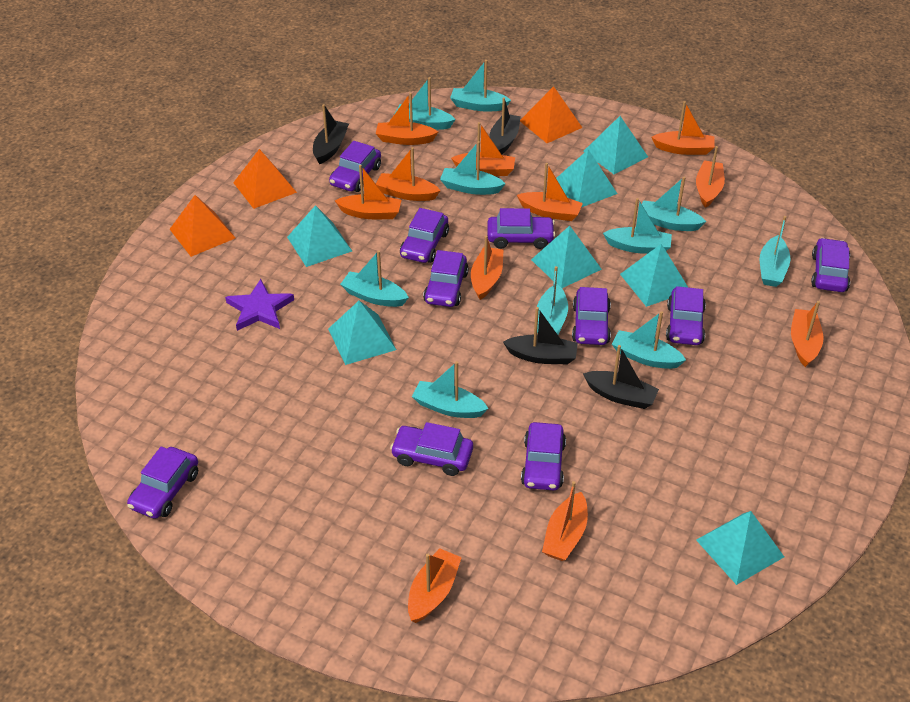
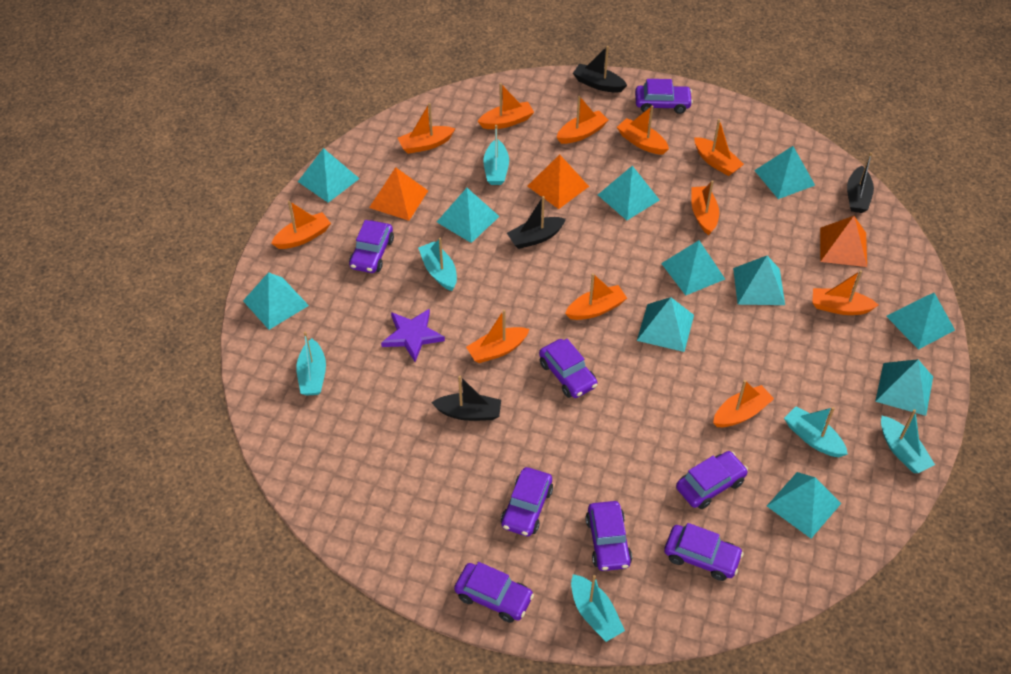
purple car: [127,447,198,519] [329,141,381,192] [390,422,473,476] [400,208,449,263] [423,250,469,307] [487,208,555,249] [521,422,566,491] [572,287,611,345] [666,286,706,345] [811,238,850,292] = 10 -> [349,220,394,273] [454,562,534,623] [501,467,553,536] [539,339,598,398] [586,501,632,571] [635,79,693,114] [664,523,744,581] [676,451,748,509] = 8
turquoise boat: [340,250,409,307] [395,77,456,130] [412,361,488,418] [440,141,505,195] [450,60,511,111] [537,266,568,335] [603,198,672,254] [612,311,686,369] [642,177,706,231] [760,216,790,287] = 10 -> [296,332,326,396] [418,238,457,291] [483,125,509,185] [571,574,625,642] [784,406,848,457] [881,409,935,473] = 6
turquoise pyramid: [287,205,352,267] [328,301,396,365] [531,226,602,288] [556,149,617,207] [583,116,648,174] [620,244,688,307] [696,511,784,585] = 7 -> [243,272,309,330] [298,148,360,203] [437,188,500,243] [598,166,659,220] [637,297,694,352] [661,240,725,296] [733,256,785,305] [754,146,815,199] [767,472,842,538] [875,359,933,416] [886,293,955,350] = 11

